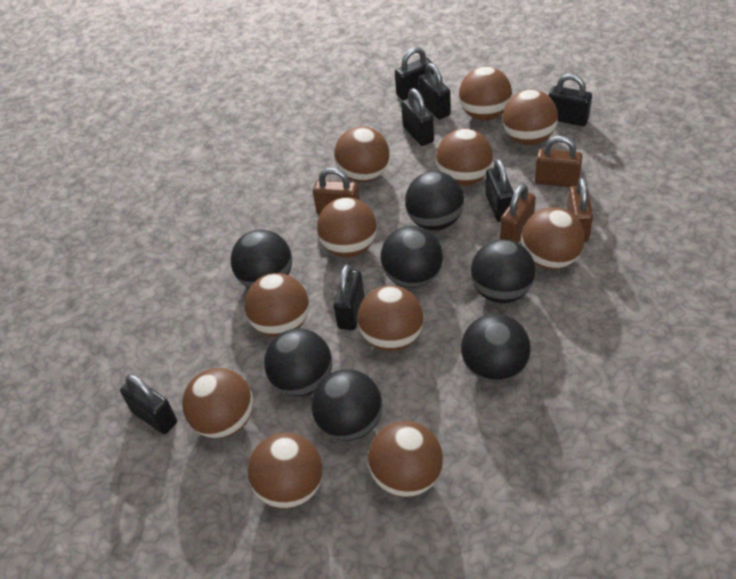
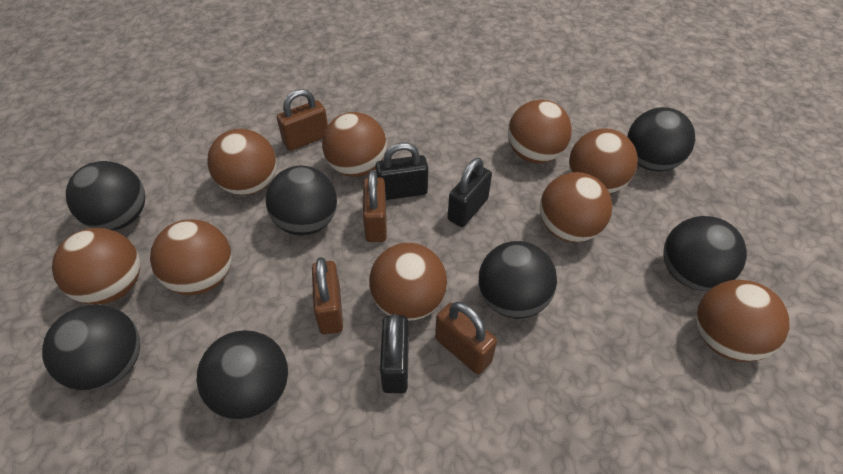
black padlock: [120,374,177,434] [334,264,364,330] [395,47,434,100] [401,88,434,146] [418,63,451,119] [486,159,514,222] [549,74,592,126] = 7 -> [375,142,428,200] [380,314,409,393] [448,158,492,227] = 3
brown ball: [182,368,253,439] [244,273,309,337] [247,433,323,509] [317,197,377,258] [334,126,389,182] [358,285,424,351] [368,421,443,497] [436,129,493,186] [459,67,512,121] [503,90,558,145] [521,207,585,270] = 11 -> [52,228,140,305] [150,219,232,295] [207,129,277,195] [322,112,387,177] [369,243,447,321] [508,100,572,163] [540,172,612,242] [569,128,638,194] [696,280,789,362] = 9

